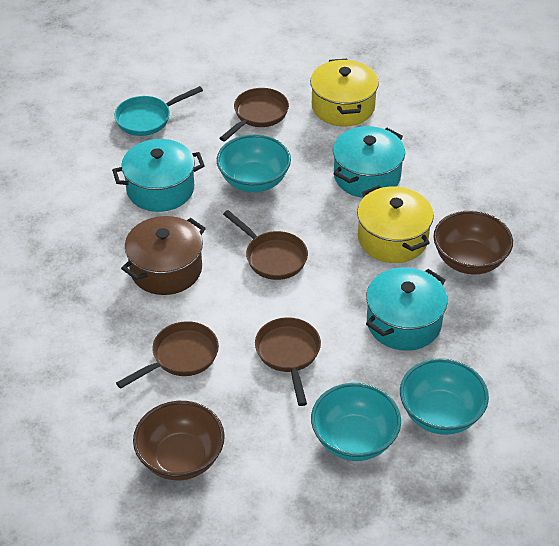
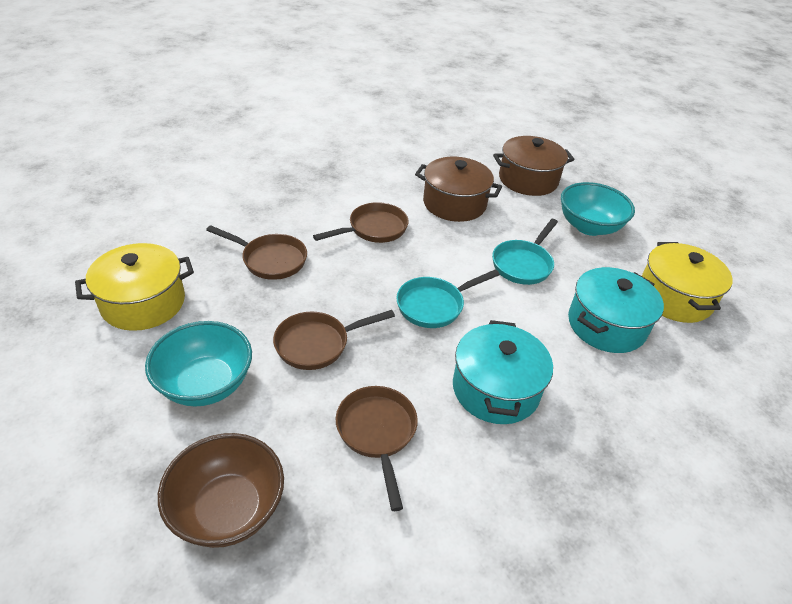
brown bowl: [133,401,225,480] [434,211,513,274] = 2 -> [158,433,284,548] = 1
brown pot: [121,216,206,295] = 1 -> [415,157,502,222] [493,136,575,196] = 2
turquoise bowl: [217,134,291,192] [311,383,401,461] [400,358,489,435] = 3 -> [145,321,252,406] [561,182,635,236] = 2
turquoise pan: [114,86,203,136] = 1 -> [396,269,500,328] [492,219,558,285] = 2
turquoise pot: [112,139,205,212] [333,126,405,198] [366,267,448,351] = 3 -> [453,320,553,424] [568,267,664,353] = 2

